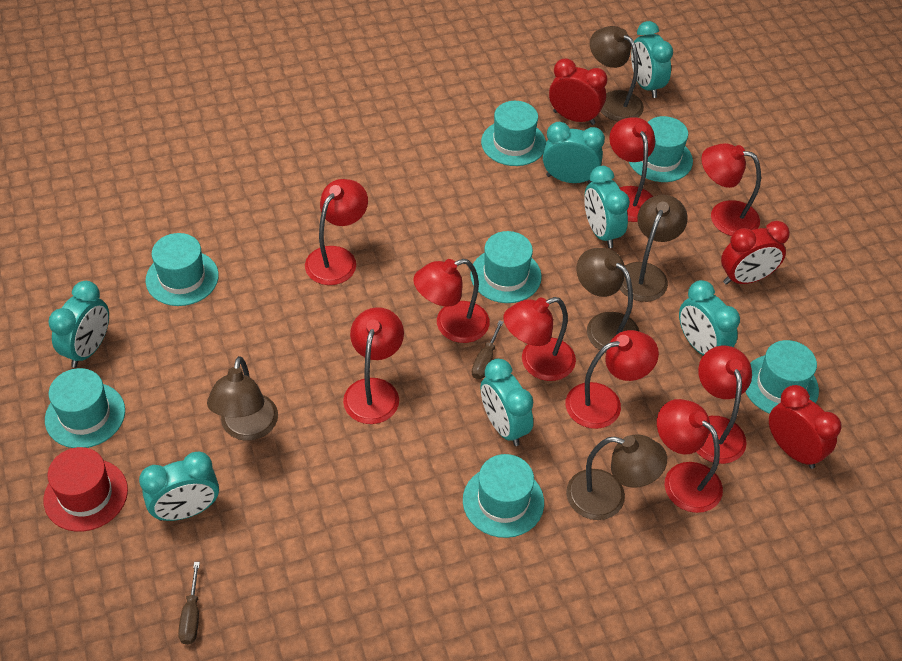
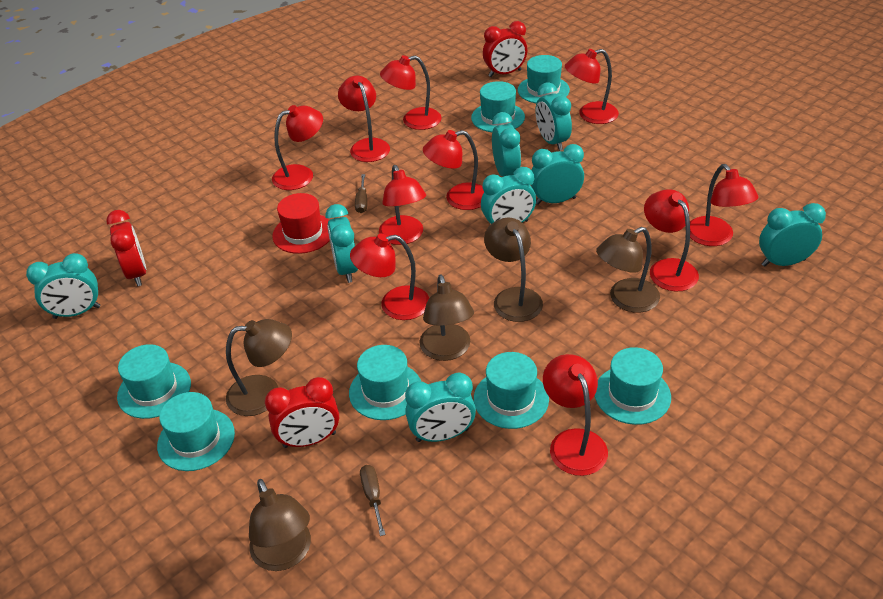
red lamp: [305,179,368,285] [343,307,404,424] [413,259,490,343] [503,297,576,381] [566,330,659,429] [609,117,655,222] [657,399,723,513] [697,346,752,464] [701,143,761,236] = 9 -> [272,105,323,190] [338,76,390,162] [350,233,429,320] [379,165,426,245] [380,55,442,130] [423,130,484,210] [543,354,608,476] [565,49,619,124] [644,189,699,291] [690,164,758,246] = 10
turquoise clock: [48,281,109,368] [139,451,219,521] [481,359,533,446] [543,122,605,183] [584,166,630,248] [631,21,673,98] [679,280,740,355] = 7 -> [26,253,100,319] [325,204,358,283] [405,373,476,442] [481,167,536,225] [492,112,521,177] [531,144,584,205] [535,82,572,151] [759,203,826,267] = 8

